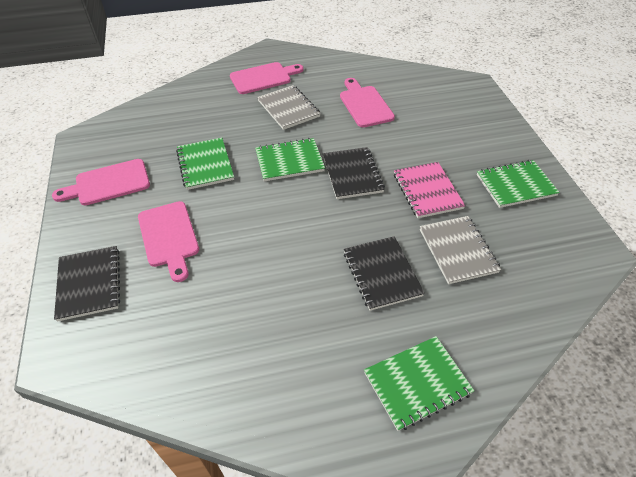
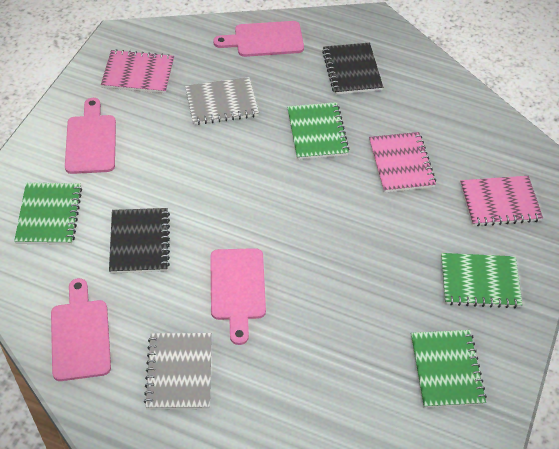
black notebook: [54,246,120,322] [323,147,385,199] [344,236,425,311] = 3 -> [109,208,170,274] [322,43,383,95] = 2
pink notebook: [394,162,466,218] = 1 -> [101,49,174,94] [369,132,436,193] [460,176,543,227] = 3

